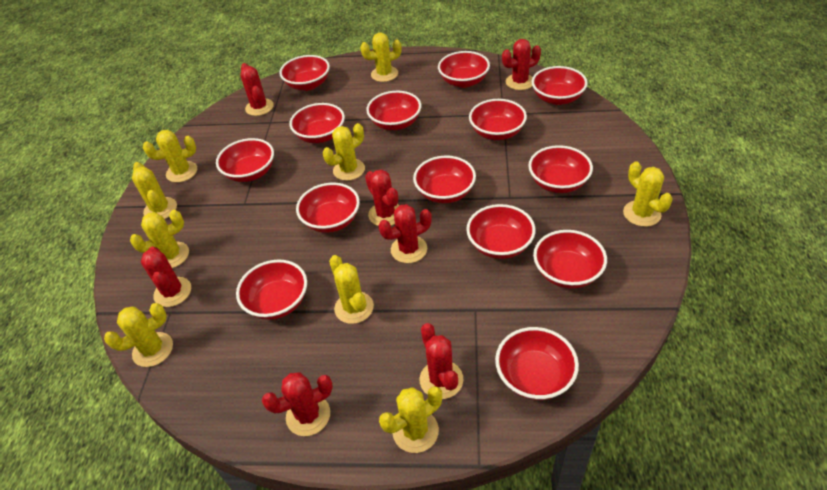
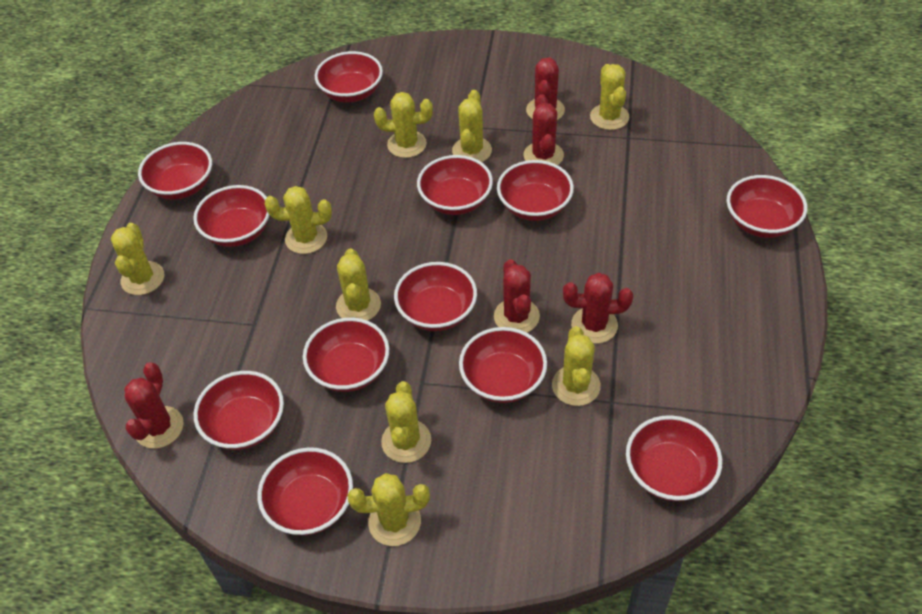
red bowl: [216,138,274,182] [236,260,307,320] [279,55,330,91] [290,103,345,143] [296,183,360,233] [366,91,421,130] [413,156,476,203] [438,51,490,88] [466,204,536,259] [469,99,527,140] [495,327,579,400] [528,145,593,193] [532,66,588,105] [533,230,607,289] = 14 -> [138,142,212,200] [193,185,270,247] [194,371,284,450] [257,447,353,535] [303,318,389,392] [315,51,383,103] [394,262,477,331] [417,155,493,215] [459,327,547,403] [497,160,574,221] [626,415,722,501] [727,175,807,238] = 12
red cactus: [141,247,191,307] [240,63,274,116] [262,372,333,436] [365,170,400,226] [379,204,432,263] [420,323,463,399] [502,39,541,90] = 7 -> [125,362,183,449] [494,259,540,333] [524,94,564,165] [526,57,565,120] [563,273,633,344] = 5

